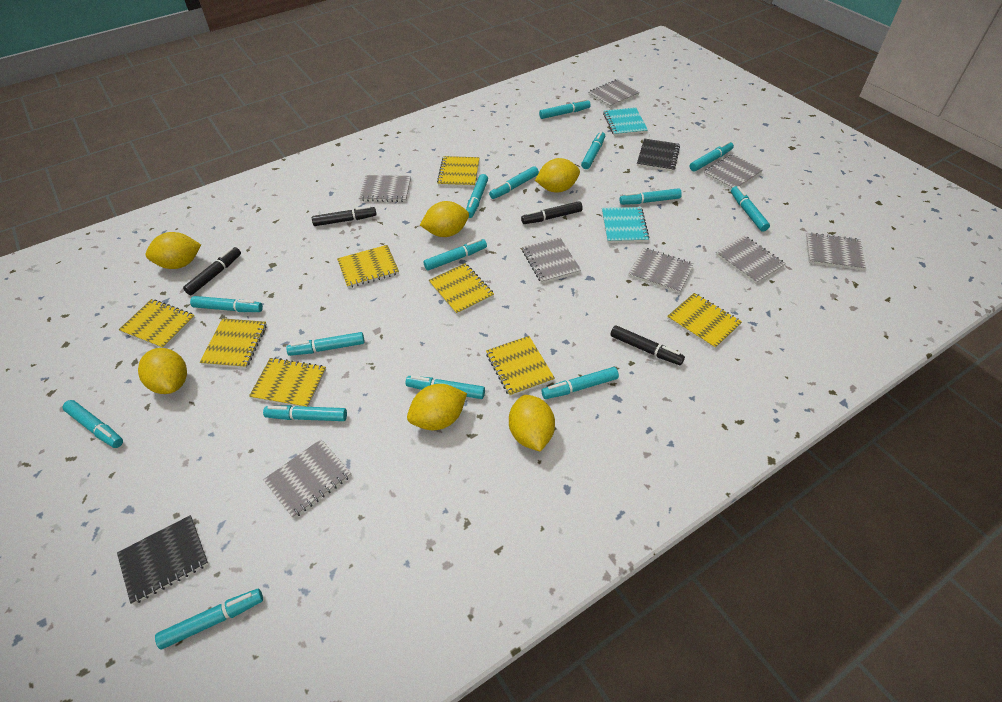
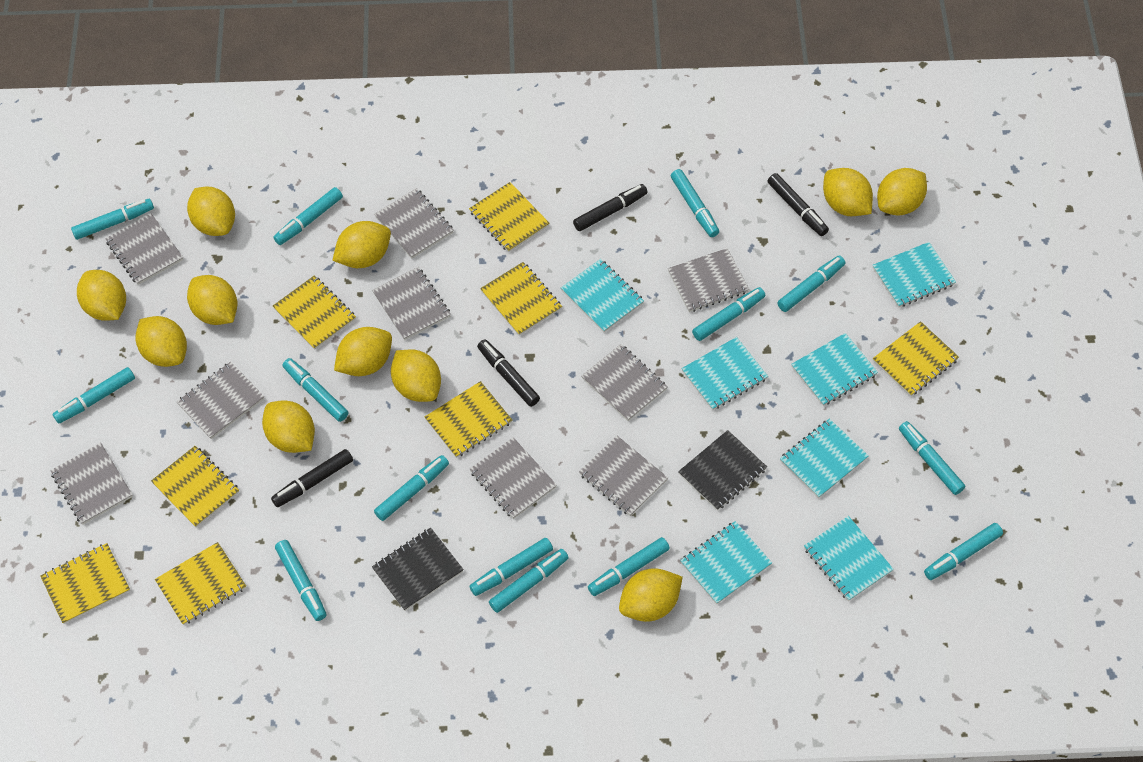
grey notebook: [263,439,352,518] [359,175,411,202] [522,237,581,283] [588,79,640,108] [628,248,694,293] [704,154,763,189] [716,235,786,284] [806,232,866,270] = 8 -> [50,443,133,525] [105,213,183,285] [177,362,264,439] [372,267,451,340] [374,188,454,259] [470,437,557,519] [579,436,668,516] [582,344,667,421] [668,248,749,312] = 9
turquoise marker: [62,400,123,448] [155,589,263,649] [190,296,263,312] [263,405,347,421] [286,332,365,356] [406,376,485,399] [423,239,487,271] [466,174,488,218] [489,166,539,199] [539,99,590,119] [541,367,619,399] [581,131,605,169] [619,188,682,205] [690,141,734,172] [731,186,770,232] = 15 -> [53,367,135,423] [71,199,154,240] [273,187,343,245] [275,540,327,621] [283,358,348,422] [374,455,449,521] [470,538,553,596] [489,549,569,613] [588,537,670,596] [671,169,719,237] [692,287,765,341] [777,255,845,312] [899,421,965,495] [924,523,1003,580] = 14
turquoise notebook: [602,207,650,243] [603,107,648,136] = 2 -> [561,259,644,332] [680,521,772,604] [682,337,768,410] [780,418,869,498] [791,333,878,406] [804,516,894,601] [873,242,956,308] = 7
yellow lemon: [138,348,187,394] [146,232,201,269] [407,384,467,430] [420,201,469,237] [509,395,555,452] [535,158,580,193] = 6 -> [77,270,126,321] [136,316,187,367] [187,187,235,236] [187,275,237,325] [262,400,315,453] [332,221,391,268] [334,327,392,376] [391,350,441,402] [619,568,683,622] [823,168,873,216] [877,168,927,216] = 11

